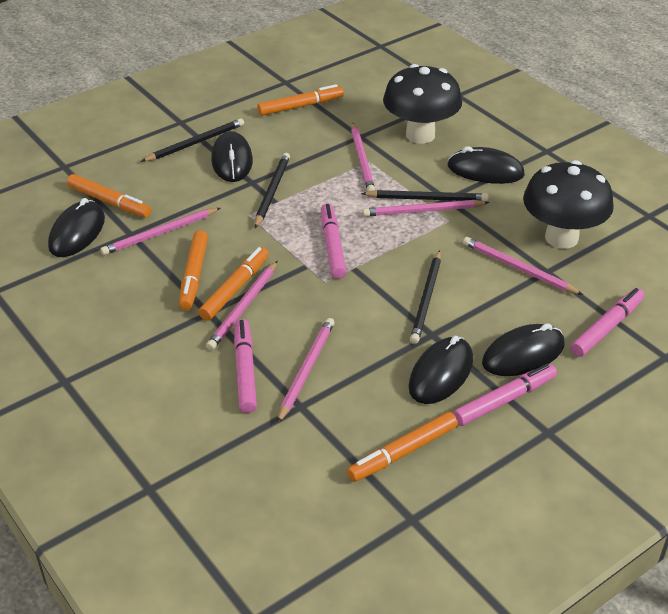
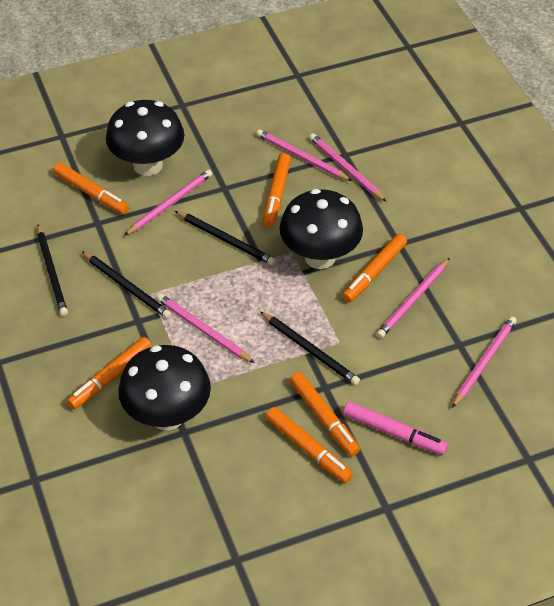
black mouse: [48,198,105,257] [211,131,253,182] [409,336,473,404] [447,146,525,184] [482,323,564,376] = 5 -> none = 0
black mushroom: [383,64,462,144] [523,160,614,249] = 2 -> [106,100,184,176] [118,345,211,430] [279,189,363,269] = 3
orange marker: [67,174,151,217] [179,230,208,310] [198,247,269,321] [257,84,344,116] [347,412,458,482] = 5 -> [53,163,129,214] [67,337,152,410] [263,153,291,227] [266,407,353,483] [290,372,360,456] [342,234,407,303] = 6
pink marker: [234,319,257,413] [321,204,347,279] [453,364,557,426] [570,288,645,357] = 4 -> [343,401,448,455] = 1

